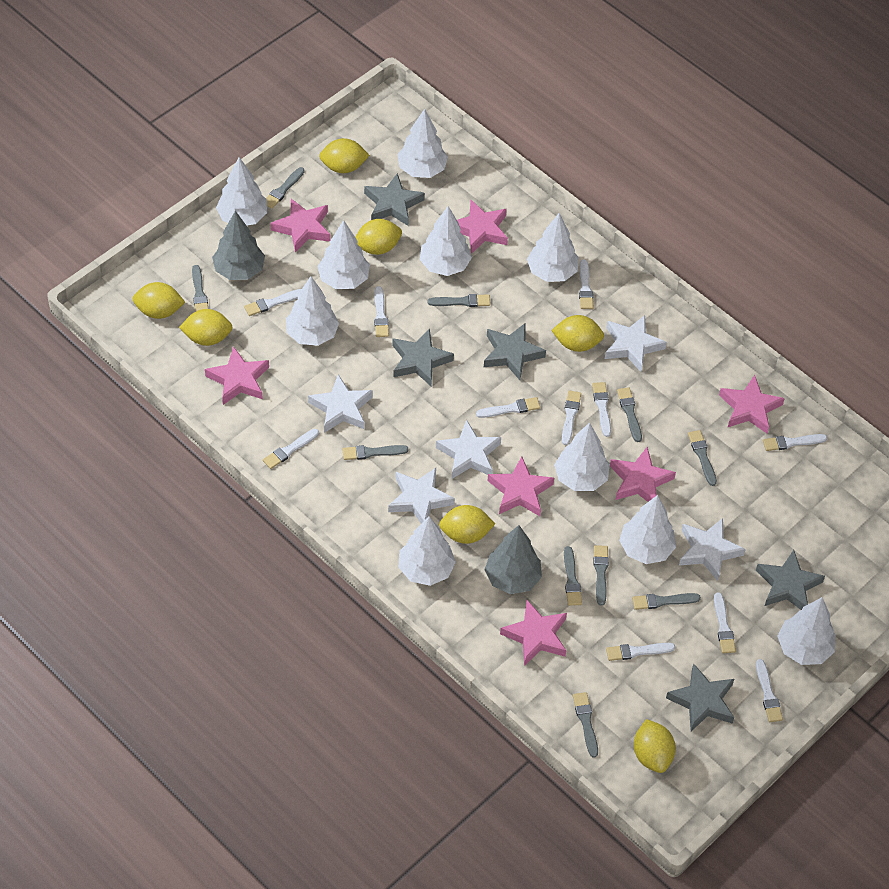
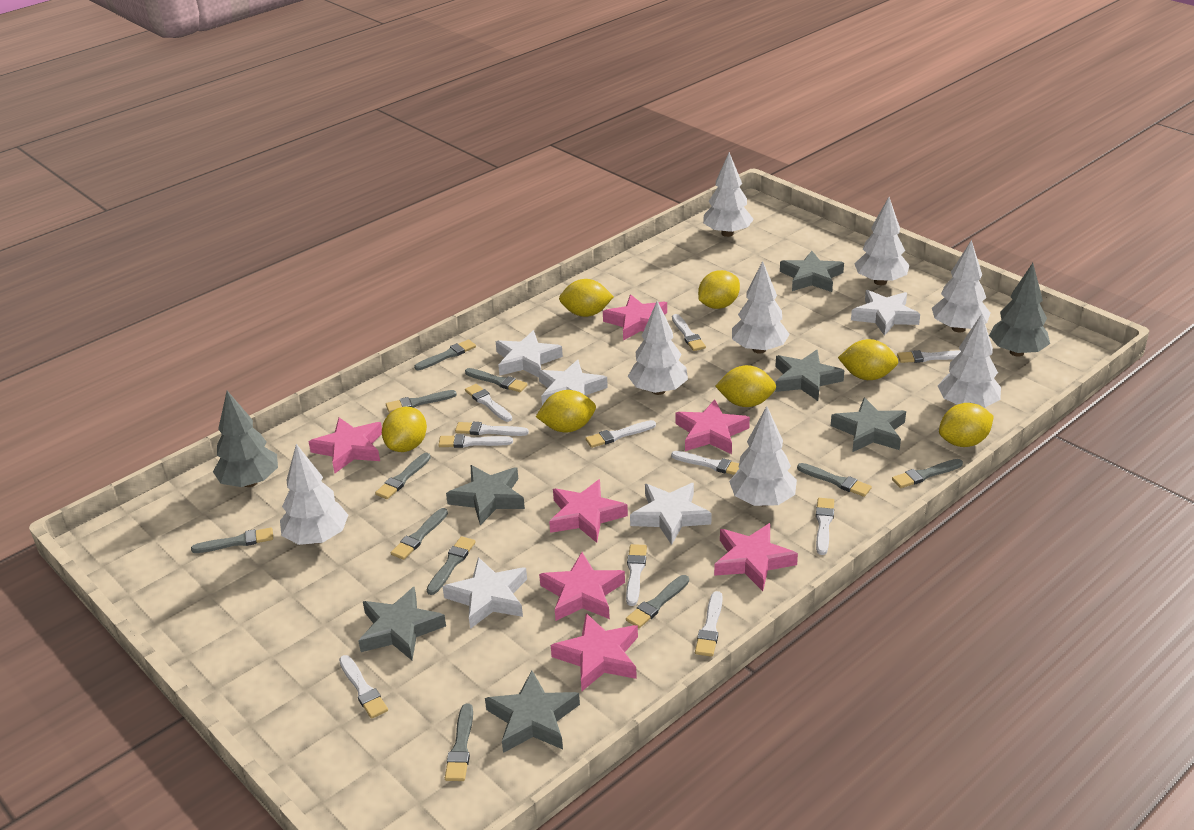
grey brush: [192,265,208,312] [266,167,305,209] [342,445,408,460] [428,294,490,307] [564,546,582,606] [573,692,598,758] [593,545,609,606] [617,387,642,442] [632,593,701,610] [688,430,717,486] = 10 -> [191,528,273,553] [375,453,431,499] [386,390,457,413] [391,508,448,560] [414,339,476,370] [427,536,475,595] [445,703,473,781] [465,368,528,392] [626,575,689,628] [797,463,872,497] [892,459,963,488] = 11
grey star: [364,174,425,226] [392,329,454,387] [484,323,546,380] [666,663,734,731] [756,550,825,610] = 5 -> [358,586,446,660] [446,465,525,525] [485,671,580,753] [775,350,844,401] [780,251,844,292] [831,397,906,452] = 6
white tree: [216,157,267,225] [286,276,339,346] [317,220,370,289] [397,108,448,178] [399,516,456,586] [420,206,472,276] [527,213,579,282] [554,423,610,491] [619,495,676,564] [777,597,835,665] = 10 -> [280,444,348,545] [628,301,688,395] [703,152,754,237] [729,406,797,506] [732,261,790,354] [854,197,910,285] [932,240,990,332] [938,314,1001,408] = 8

